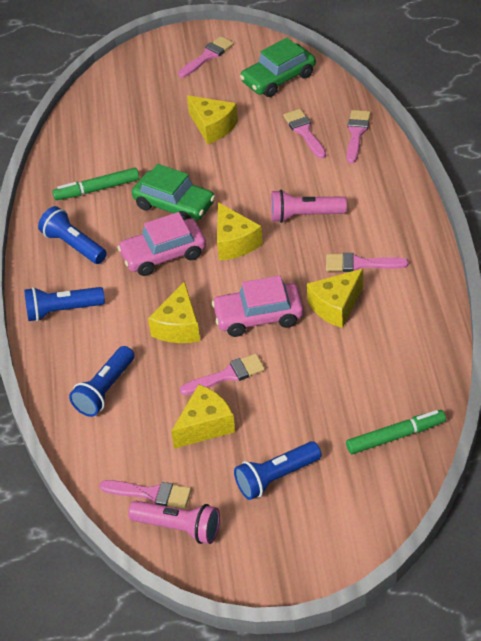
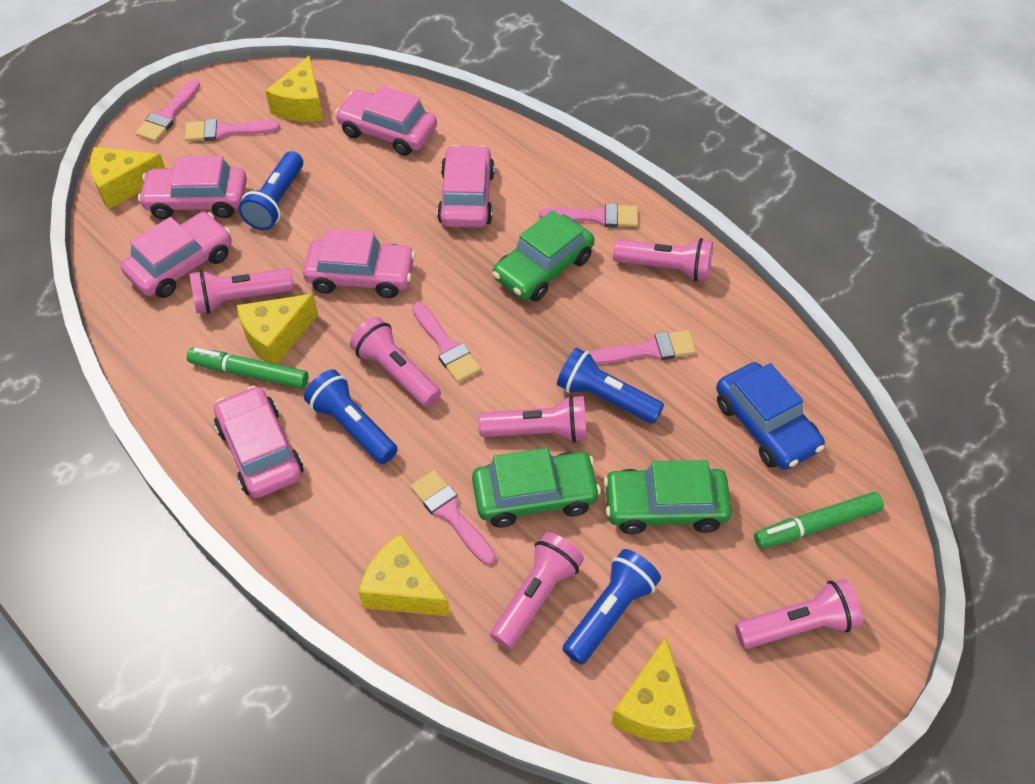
blue car: none = 0 -> [716,362,825,470] = 1
green car: [132,164,215,221] [240,38,316,97] = 2 -> [472,448,601,528] [492,210,594,301] [604,460,732,534] = 3
pink car: [117,212,206,276] [212,276,304,337] = 2 -> [120,212,232,298] [138,156,247,219] [214,386,303,498] [303,229,416,298] [335,86,437,156] [437,145,495,227] = 6
pink flashlight: [128,501,220,544] [271,190,347,223] = 2 -> [189,268,294,314] [350,317,441,408] [478,395,587,443] [490,532,584,649] [613,238,713,281] [735,579,863,649] = 6

